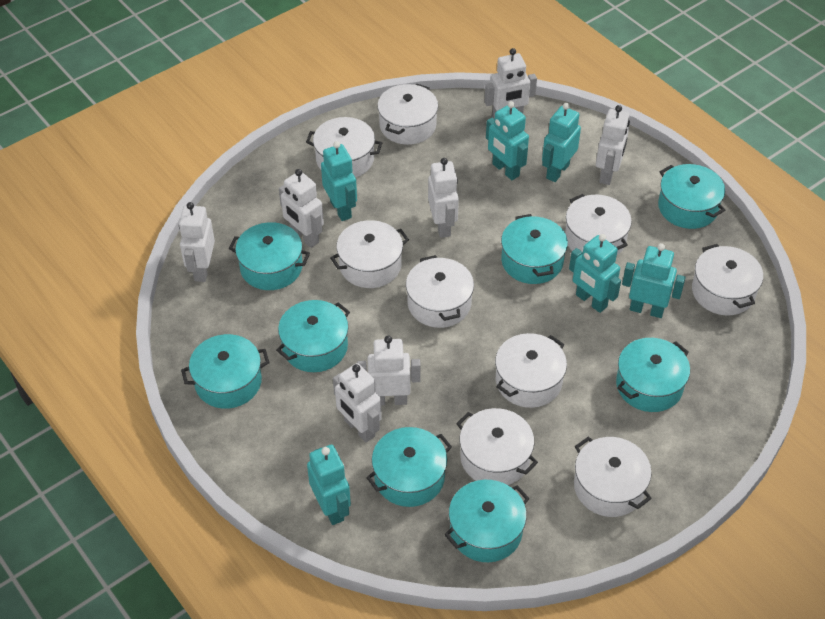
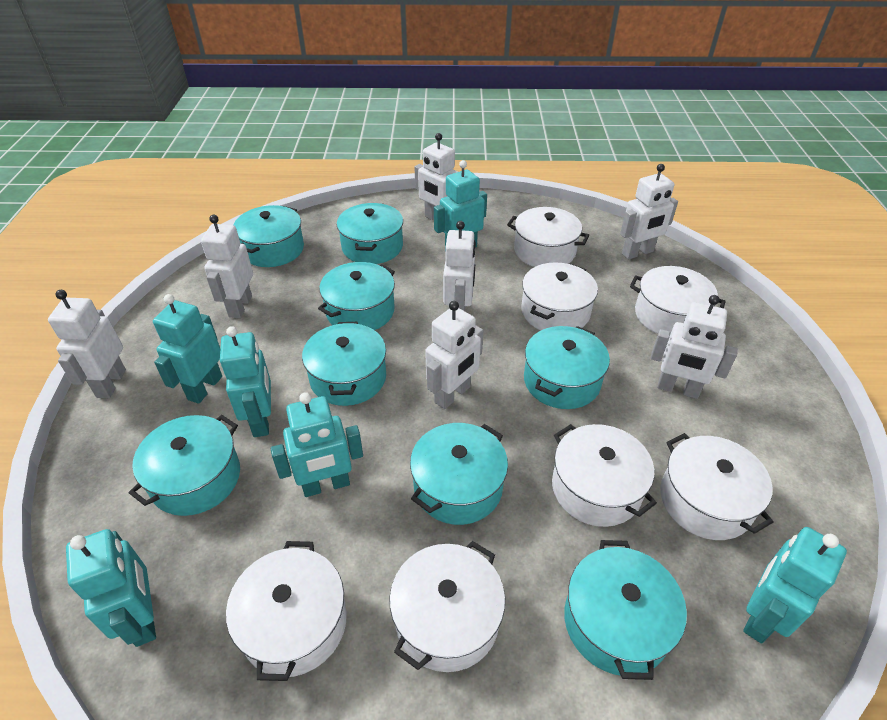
white pot: [306,117,382,178] [330,220,409,288] [377,83,438,145] [406,255,474,328] [456,408,538,485] [495,333,567,408] [565,194,632,255] [574,437,652,517] [692,244,763,315] = 9 -> [226,541,347,681] [389,541,505,672] [507,207,589,267] [522,262,598,330] [552,424,657,527] [630,266,726,334] [660,433,773,540] = 7

